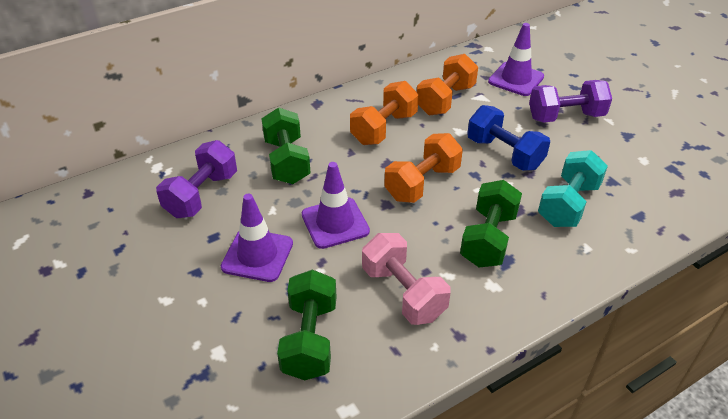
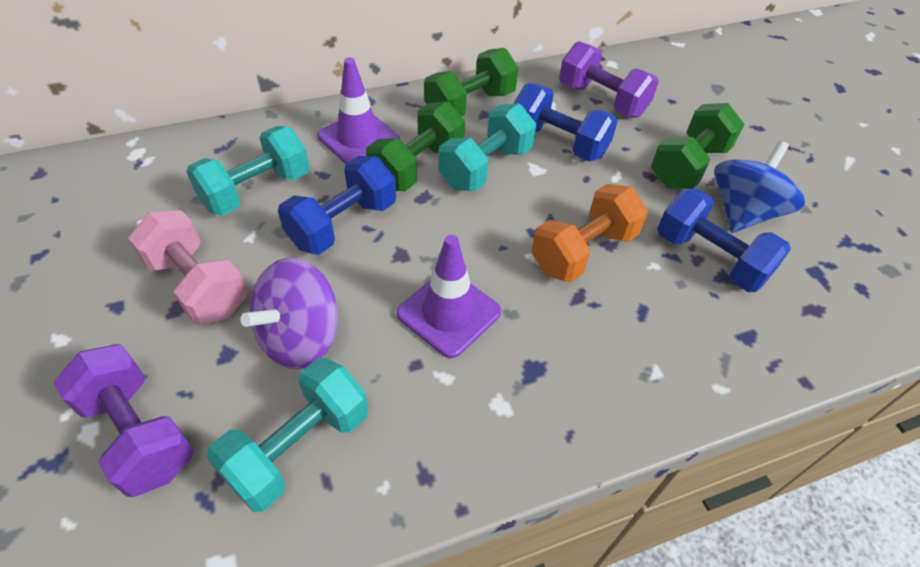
blue dumbbell: [467,105,550,171] = 1 -> [278,156,396,255] [513,83,618,162] [657,188,791,292] = 3
blue spinning top: none = 0 -> [714,141,805,233] = 1
orange dumbbell: [350,81,419,145] [384,133,463,203] [417,54,478,115] = 3 -> [531,184,648,282] = 1
purple spinning top: none = 0 -> [240,258,338,369] = 1
purple traffic cone: [221,194,293,282] [302,162,370,249] [488,23,544,96] = 3 -> [317,57,400,164] [397,235,501,358] = 2
turquoise dumbbell: [538,150,608,227] = 1 -> [186,126,310,216] [206,358,368,512] [438,103,536,191] = 3

